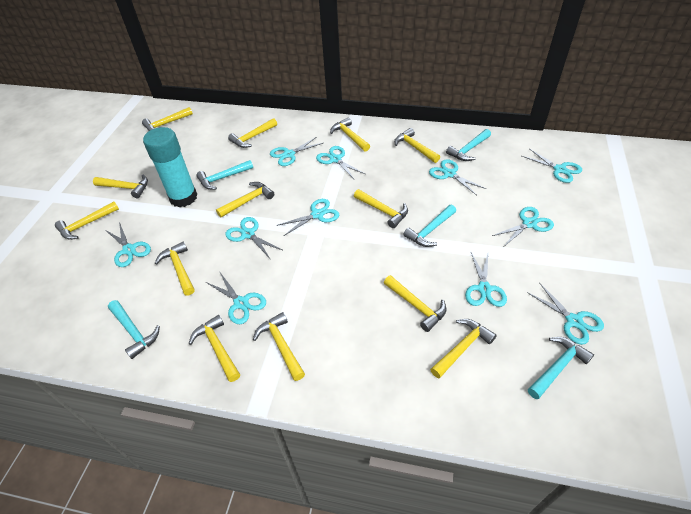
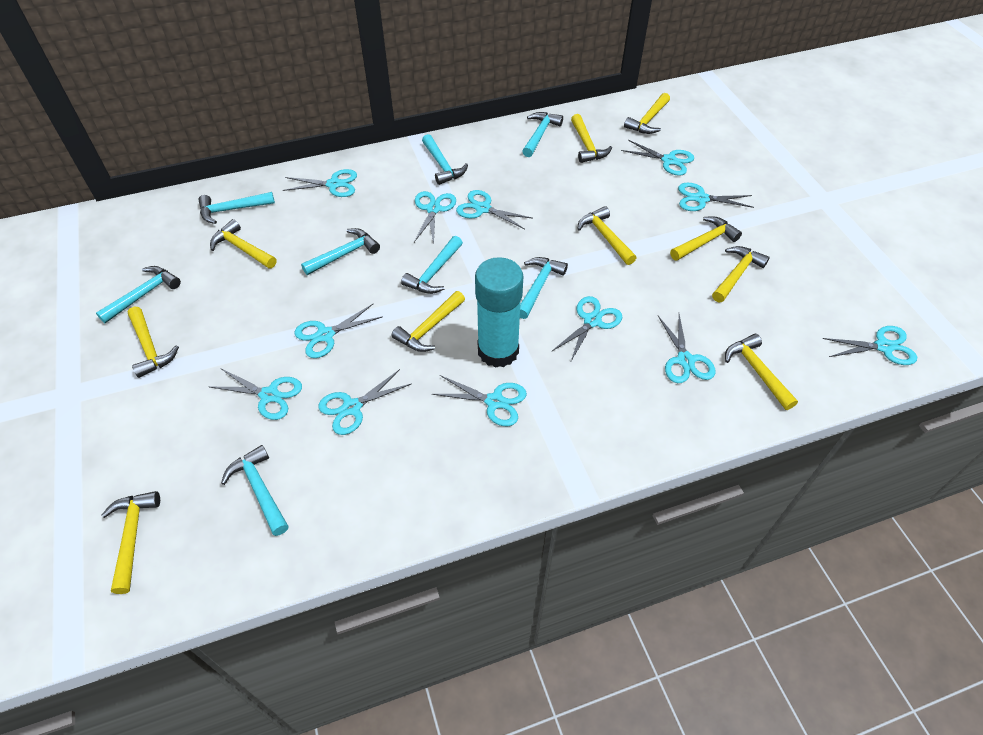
turquoise hammer: [108,300,160,359] [196,160,253,190] [403,205,456,247] [446,129,491,161] [528,337,594,399] = 5 -> [96,266,181,323] [199,192,275,224] [221,445,289,536] [301,228,380,275] [401,236,463,294] [422,134,468,185] [520,257,568,319] [522,112,563,157] = 8
turquoise scissors: [105,222,151,267] [206,271,266,324] [225,217,282,258] [270,137,323,166] [276,199,339,236] [316,146,365,179] [429,159,487,195] [465,252,507,307] [492,207,554,246] [522,149,582,183] [527,282,604,345] = 11 -> [210,368,302,420] [283,169,357,197] [294,304,382,358] [318,369,411,435] [414,191,456,244] [432,375,527,426] [456,190,532,229] [551,296,623,363] [621,140,694,176] [658,314,716,383] [678,183,754,211] [822,326,917,365] = 12
yellow hammer: [55,201,119,240] [93,175,148,198] [142,107,193,131] [155,241,195,296] [189,315,240,382] [216,182,274,218] [228,118,277,148] [253,312,305,381] [330,117,370,152] [354,189,408,228] [384,275,446,332] [394,128,440,163] [430,319,497,378] = 13 -> [101,491,160,594] [128,307,179,378] [210,219,277,269] [391,291,465,352] [571,114,612,163] [577,206,636,265] [624,93,670,134] [670,216,742,261] [712,246,770,302] [725,334,798,410] = 10

